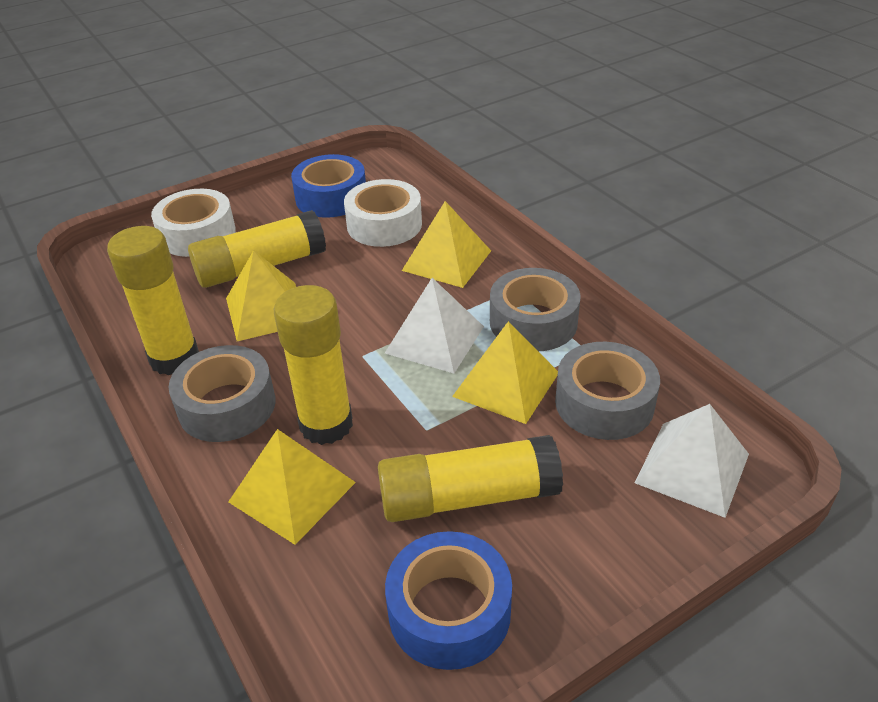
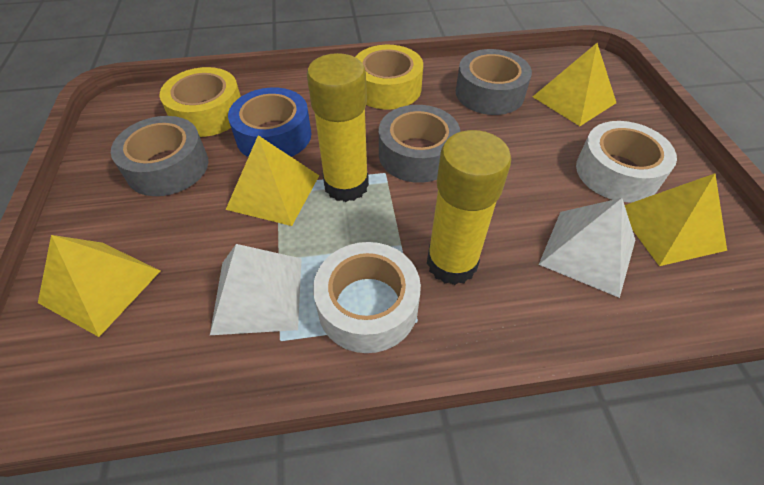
blue tape: [291,154,366,218] [385,531,512,670] = 2 -> [228,88,312,157] = 1
yellow glue stick: [107,226,199,375] [188,210,326,288] [274,285,353,445] [378,435,563,522] = 4 -> [307,53,369,202] [427,130,511,285] = 2
yellow tape: none = 0 -> [160,67,241,137] [355,45,423,110] = 2

